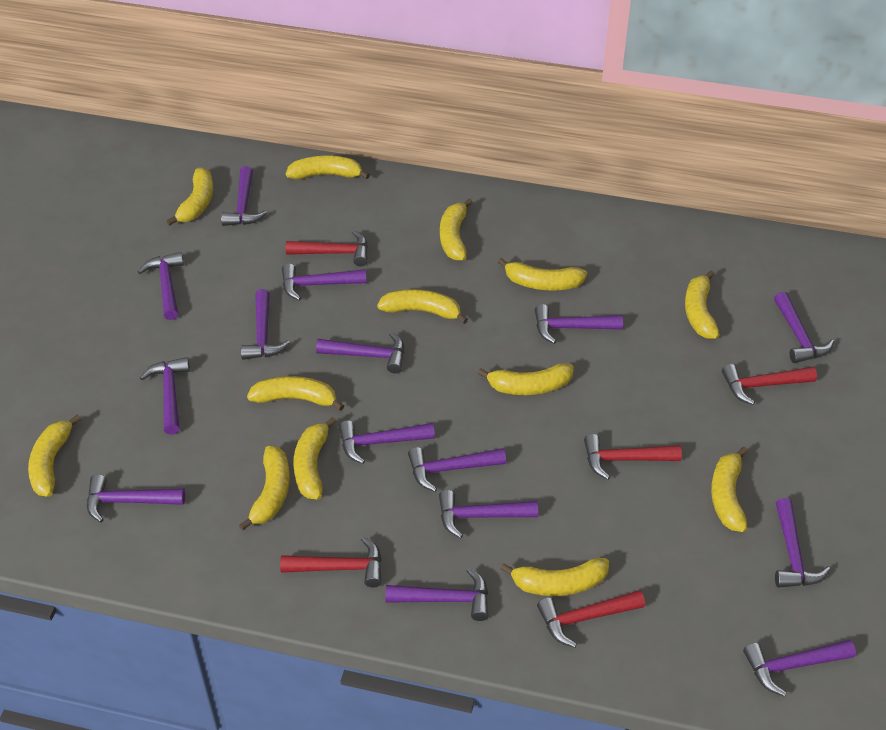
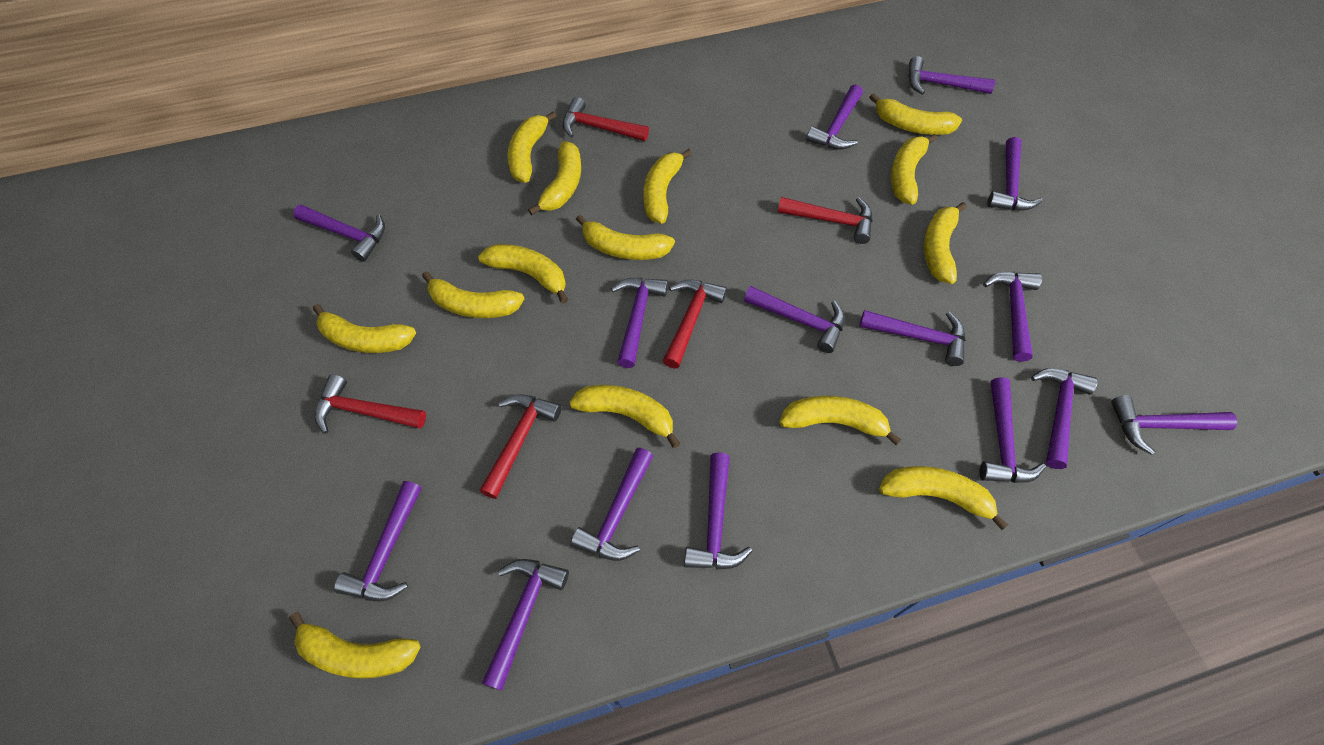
yellow banana: [28,414,81,497] [166,168,213,226] [239,446,290,530] [247,376,344,411] [286,156,370,179] [293,417,337,500] [377,289,468,324] [440,198,473,261] [477,363,574,395] [498,258,587,291] [500,558,609,596] [685,270,719,339] [711,447,748,532] = 13 -> [289,612,421,679] [313,304,416,353] [422,271,524,318] [478,244,568,304] [507,111,557,183] [528,141,581,215] [570,385,680,448] [576,215,675,260] [643,149,692,224] [779,396,902,445] [869,93,962,135] [879,466,1008,530] [891,134,937,205] [924,202,967,284] = 14

